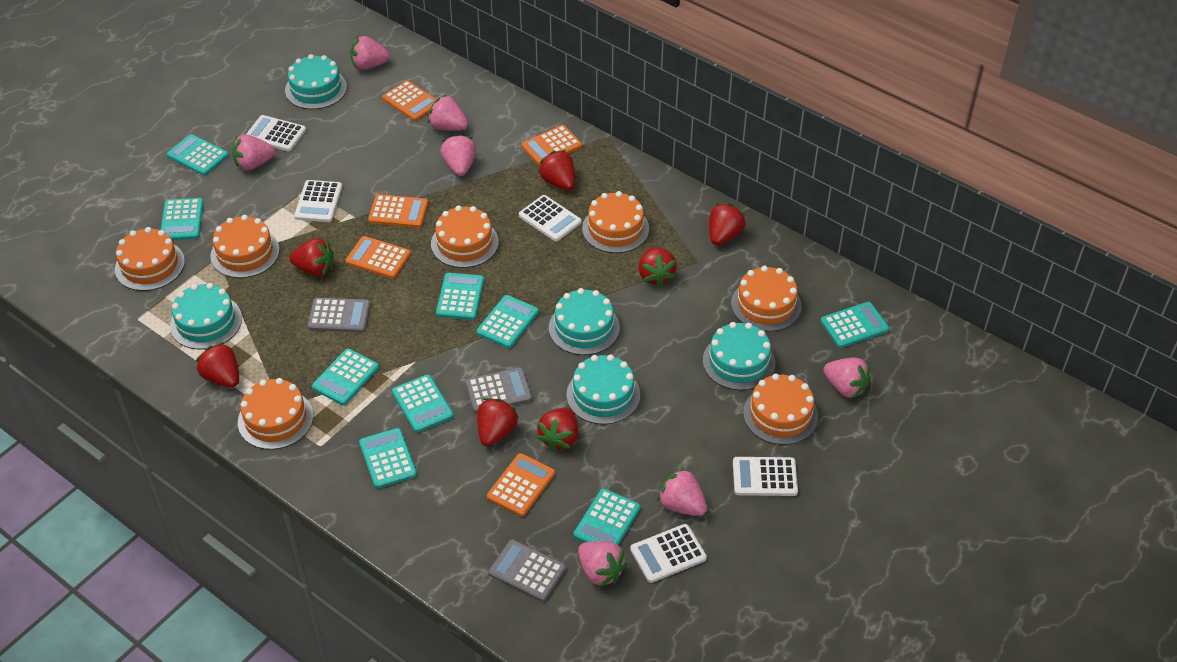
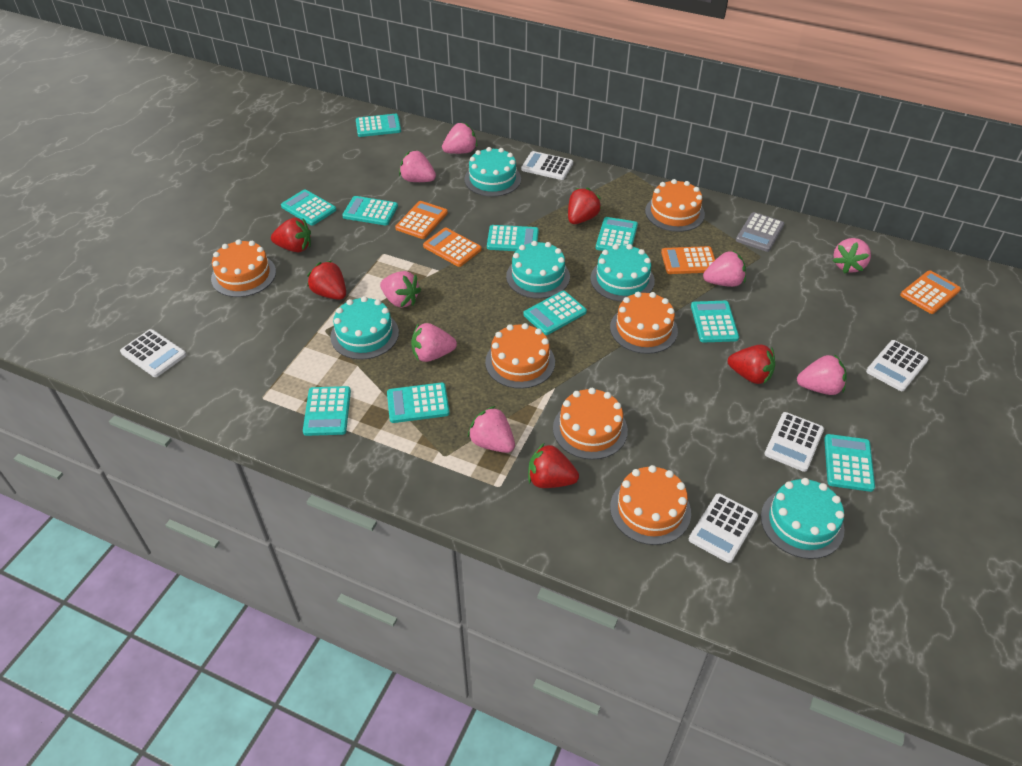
grey calculator: [308,298,370,333] [466,367,532,413] [489,539,566,602] = 3 -> [736,212,784,252] = 1
orange cake: [115,227,185,291] [210,215,279,278] [238,378,313,450] [431,205,499,268] [582,191,649,253] [731,266,802,332] [743,374,818,445] = 7 -> [211,239,276,297] [485,323,555,389] [553,388,628,460] [610,292,678,354] [610,465,691,545] [645,179,705,232] = 6
orange calculator: [345,236,411,279] [368,194,428,228] [382,80,437,121] [487,453,555,517] [521,125,582,166] = 5 -> [395,201,448,239] [423,228,482,267] [661,246,715,274] [900,270,961,314] = 4
pink strawberry: [232,134,275,170] [350,36,390,70] [428,95,468,131] [440,134,476,176] [578,541,627,587] [657,468,707,516] [823,358,871,399] = 7 -> [380,271,421,308] [399,150,436,182] [411,323,457,362] [442,122,477,154] [468,406,515,453] [703,251,746,287] [797,354,847,395] [832,238,871,274] = 8
red strawberry: [196,342,239,388] [289,238,334,276] [477,398,519,447] [537,408,578,451] [538,150,575,190] [638,247,677,287] [709,203,746,245] = 7 -> [271,218,311,252] [307,261,346,300] [528,443,579,488] [568,188,601,224] [728,345,775,384] = 5
turquoise calculator: [161,198,204,240] [167,134,229,176] [312,349,379,405] [359,428,417,488] [392,374,454,433] [436,273,484,320] [476,295,539,348] [573,489,640,545] [821,302,889,348] = 9 -> [281,189,336,225] [303,386,351,436] [342,196,398,225] [356,114,401,137] [387,382,450,423] [487,225,539,251] [523,291,587,335] [596,217,638,251] [691,301,739,342] [824,434,875,492] = 10

